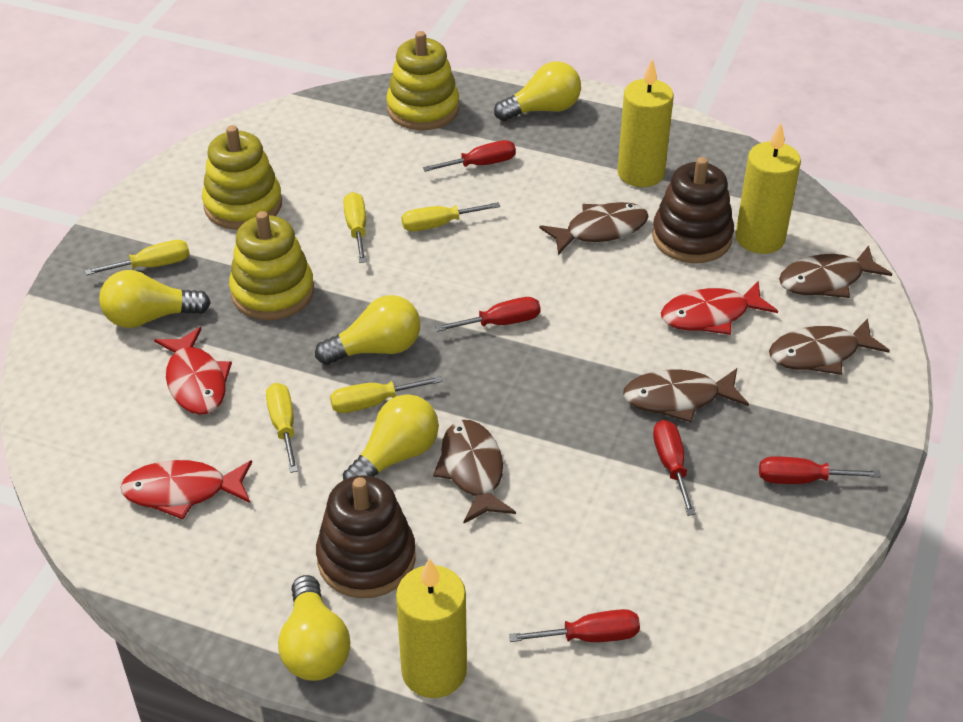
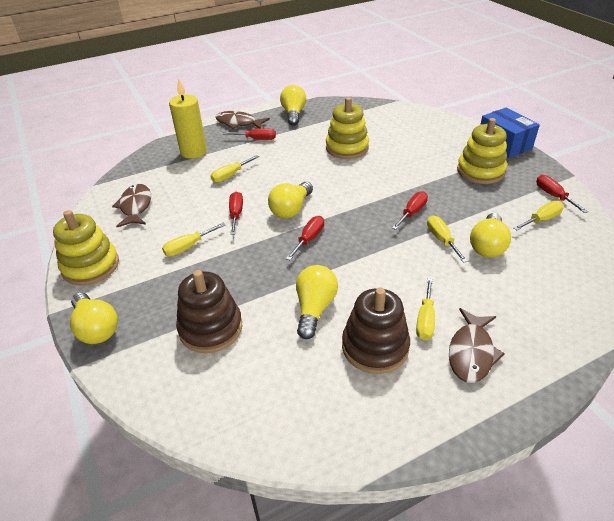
blue box: none = 0 -> [480,108,540,158] = 1
brown fish: [433,420,516,523] [539,202,649,255] [623,368,749,423] [769,318,890,375] [779,246,892,298] = 5 -> [112,184,151,227] [215,111,270,129] [449,308,505,383] = 3
red fish: [120,460,252,519] [154,327,232,415] [661,281,778,335] = 3 -> none = 0
yellow candle: [396,558,467,698] [617,59,674,187] [736,123,801,254] = 3 -> [169,78,207,159] = 1

